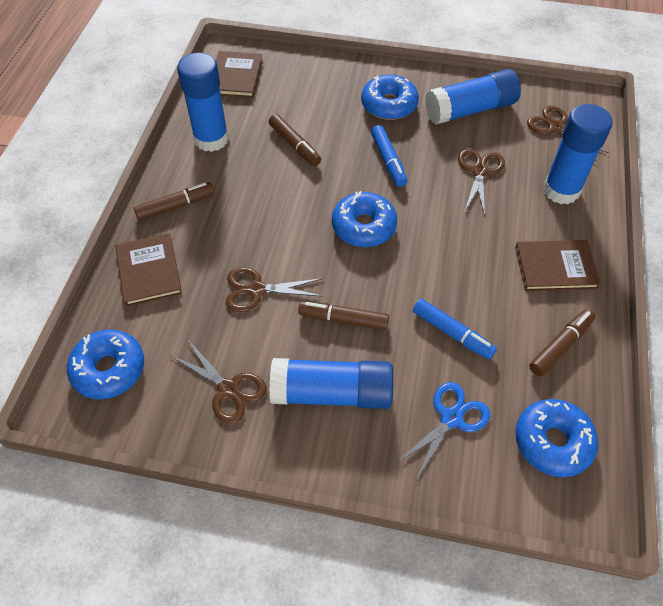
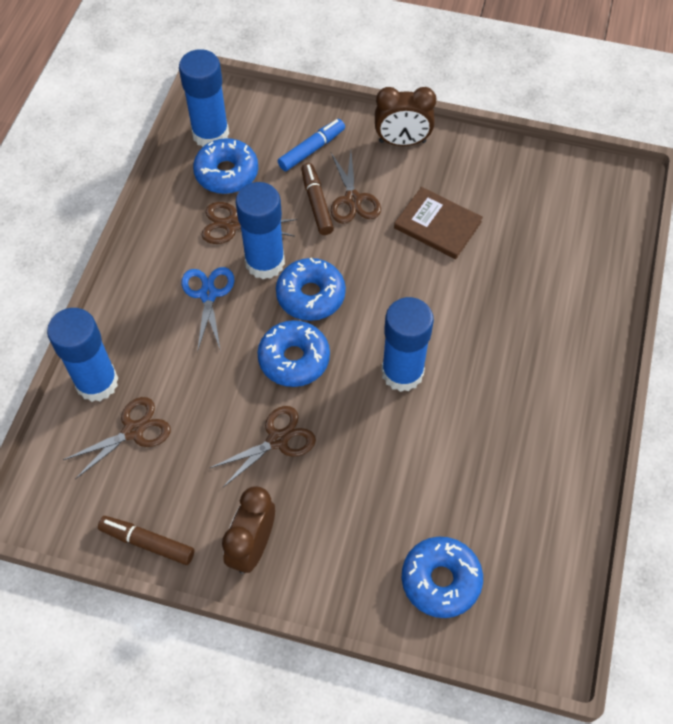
blue marker: [371,125,407,187] [413,299,497,360] = 2 -> [278,119,345,171] = 1
brown book: [116,233,182,307] [216,51,263,98] [515,240,601,291] = 3 -> [394,187,483,259] = 1
brown clock: none = 0 -> [222,486,275,574] [375,87,436,146] = 2
brown marker: [134,182,215,221] [269,114,321,166] [298,301,389,330] [529,309,595,376] = 4 -> [98,516,194,565] [301,163,334,235] = 2

